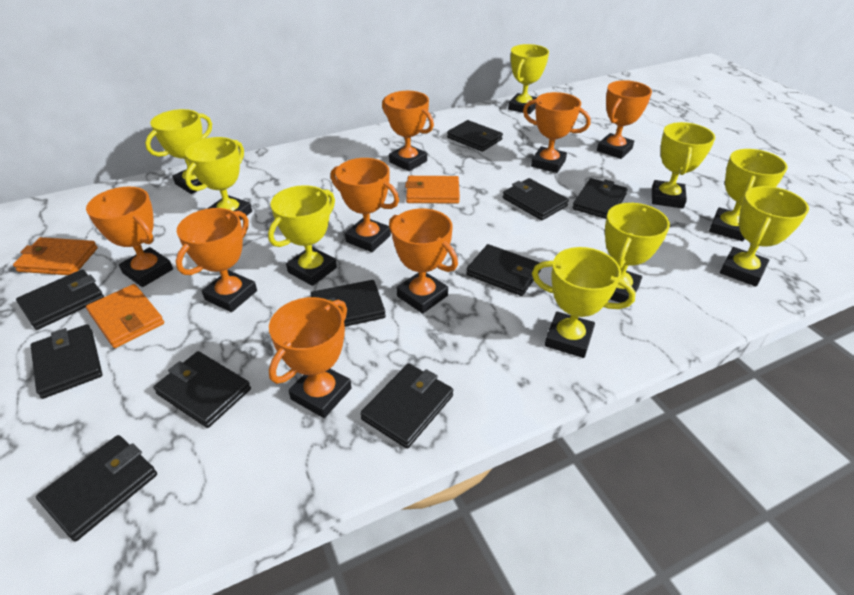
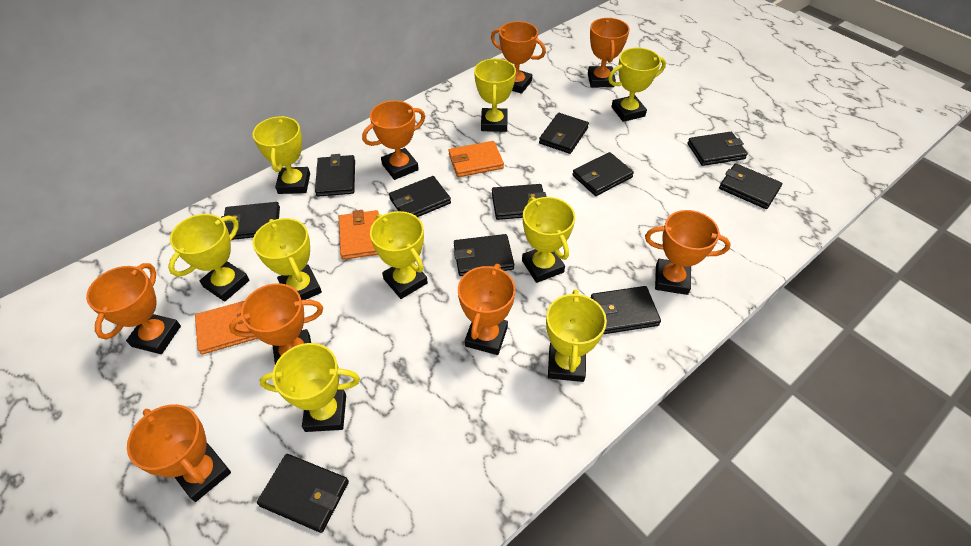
black wallet: [16,269,104,330] [30,324,102,399] [36,435,157,541] [153,351,251,428] [311,280,386,327] [360,363,454,449] [447,120,503,152] [466,244,541,296] [503,178,569,220] [572,178,628,219] = 10 -> [221,202,280,240] [257,454,349,533] [315,154,355,197] [389,176,451,217] [454,234,514,276] [492,184,547,220] [539,113,589,154] [572,152,634,196] [591,286,661,334] [687,132,748,166] [719,163,782,209] = 11

